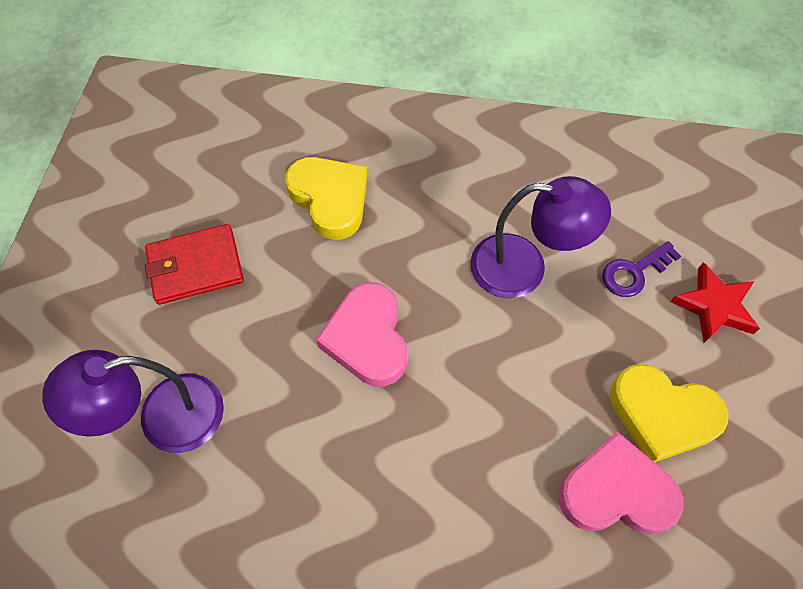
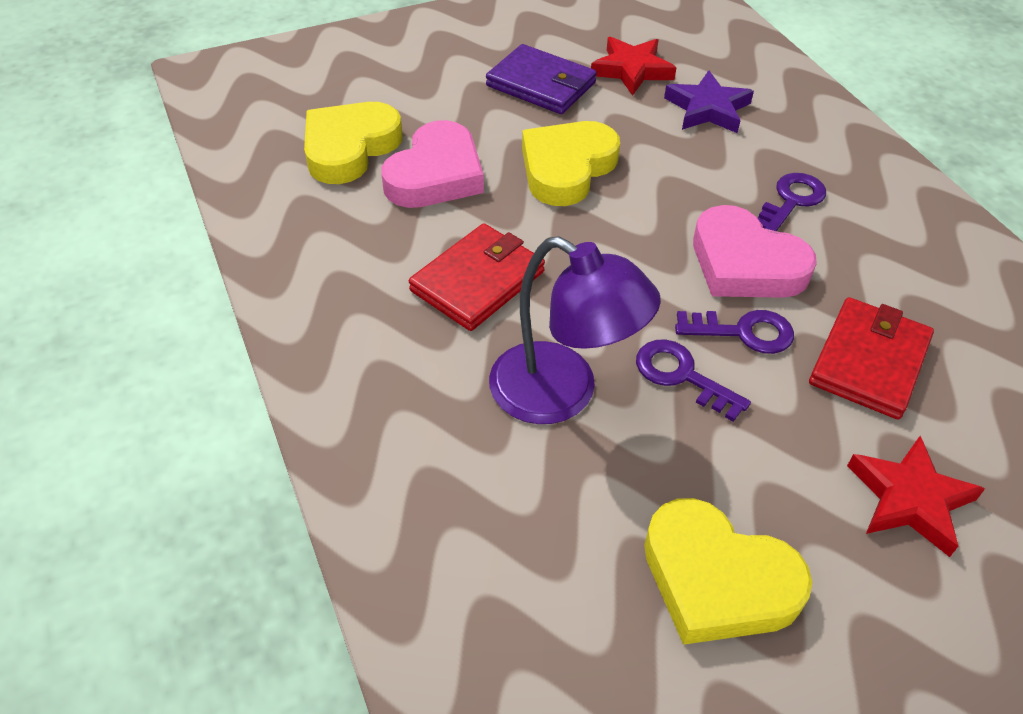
purple key: [602,241,681,297] = 1 -> [636,339,751,422] [675,310,794,354] [757,173,826,231] = 3
purple lamp: [42,350,224,453] [471,176,611,298] = 2 -> [489,236,661,424] = 1
purple star: none = 0 -> [664,70,754,133] = 1
purple wallet: none = 0 -> [486,44,597,114] = 1
red star: [670,262,760,343] = 1 -> [591,37,676,96] [847,436,985,557] = 2
red wallet: [145,224,244,305] = 1 -> [409,223,545,331] [809,297,934,419] = 2
yellow heart: [285,157,367,240] [610,364,728,462] = 2 -> [304,102,403,184] [522,121,620,206] [644,498,812,645] = 3

